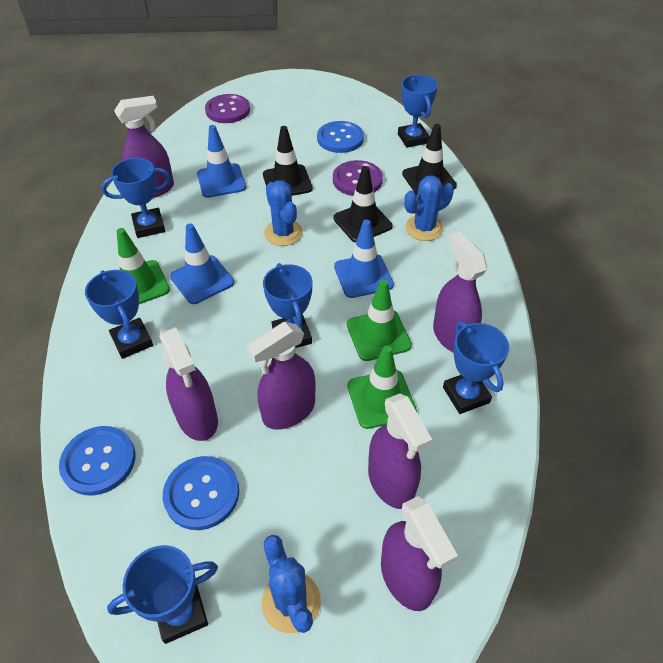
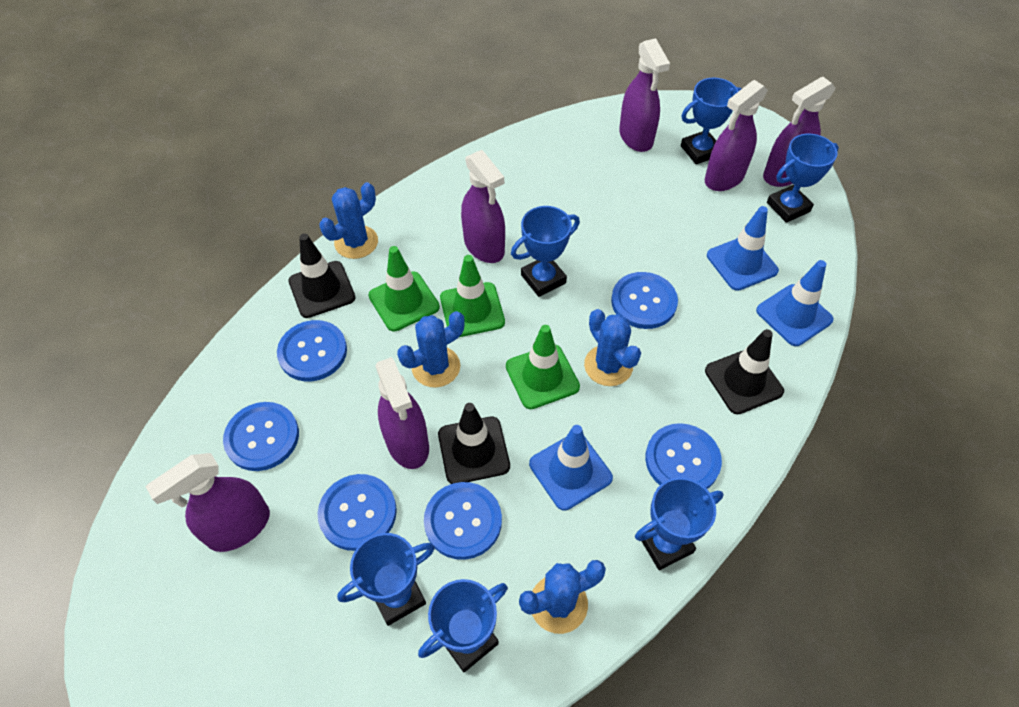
blue button: [59,426,135,495] [163,456,239,530] [317,121,364,153] = 3 -> [223,402,299,471] [277,320,347,381] [318,474,397,551] [424,482,502,560] [611,272,678,329] [645,423,722,489] = 6
blue cactus: [262,535,321,633] [264,180,303,246] [404,175,454,241] = 3 -> [320,182,378,259] [397,311,465,388] [519,560,606,634] [584,309,641,386] = 4
purple button: [205,94,250,123] [333,160,383,196] = 2 -> none = 0

